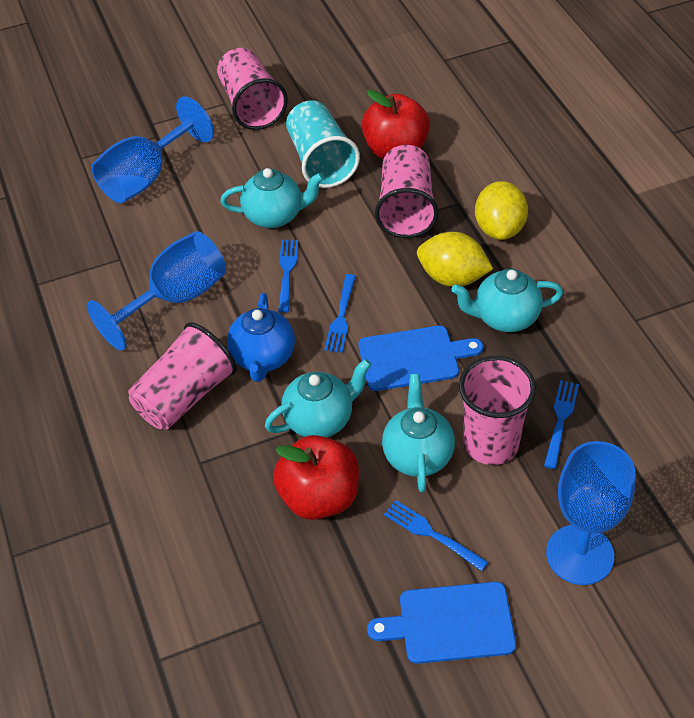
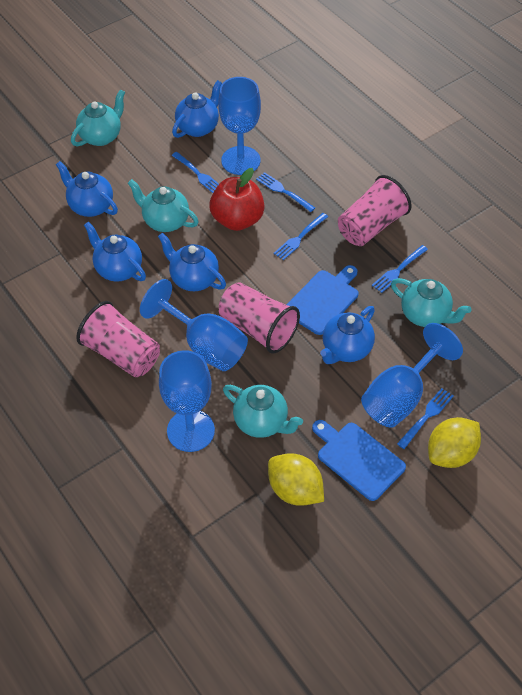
blue fork: [278,240,298,313] [324,274,356,353] [384,500,488,571] [544,380,579,469] = 4 -> [171,152,219,193] [256,172,315,212] [274,213,328,260] [372,245,428,293] [397,388,454,449] = 5
blue goblet: [87,231,226,351] [91,97,214,203] [546,441,635,585] = 3 -> [140,279,248,371] [159,350,215,452] [218,77,261,175] [361,323,463,428] = 4
blue teapot: [227,293,295,382] = 1 -> [56,161,118,217] [84,222,146,282] [158,233,226,291] [172,80,222,138] [320,306,375,364] = 5
pink cup: [128,322,237,430] [217,48,288,130] [375,145,438,238] [459,356,536,465] = 4 -> [76,301,160,377] [219,282,300,354] [338,175,412,246] = 3
red apple: [273,435,359,520] [362,90,430,159] = 2 -> [209,168,265,231] = 1
turquoise cup: [286,100,360,188] = 1 -> none = 0

